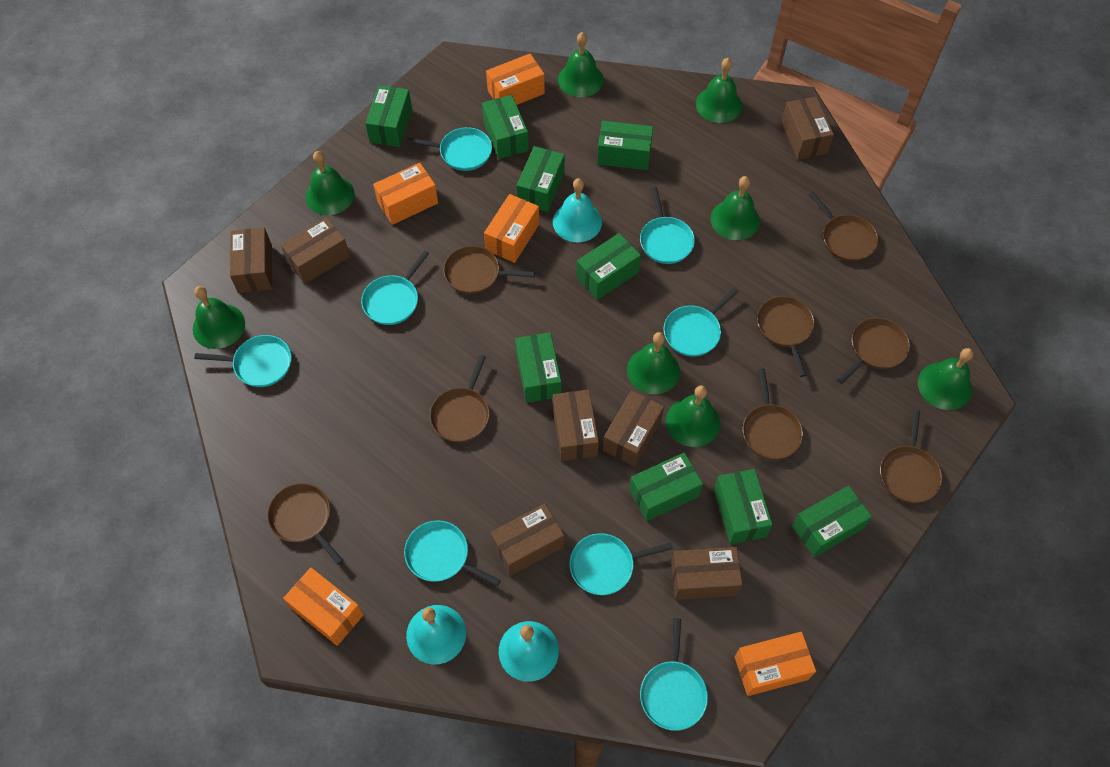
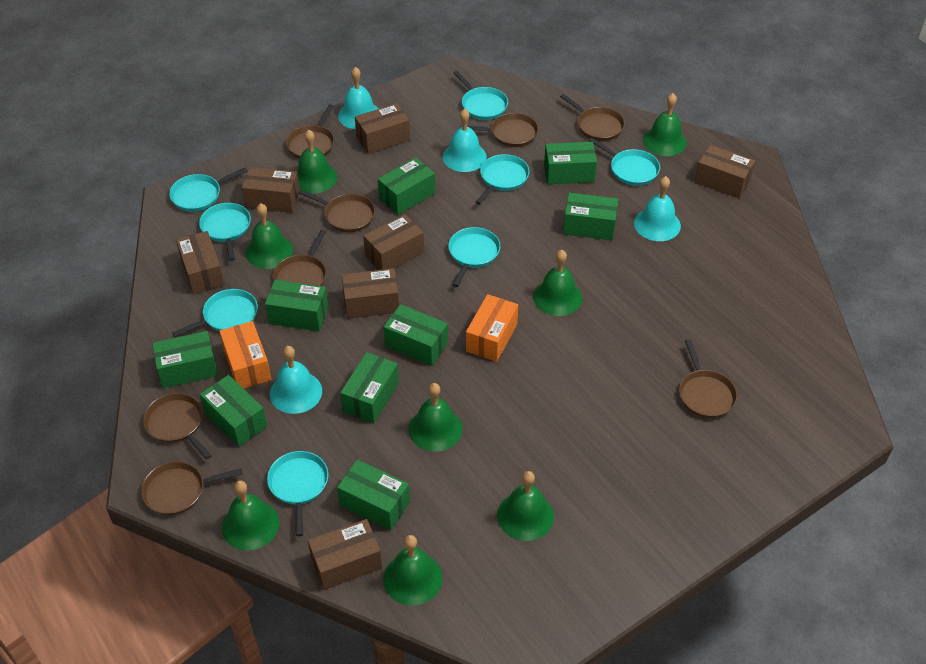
orange box: [283,568,364,646] [373,163,438,225] [484,194,539,263] [486,54,545,105] [735,632,816,696] = 5 -> [219,321,271,389] [466,294,518,362] = 2
turquoise bell: [406,605,466,664] [499,621,559,682] [553,178,602,242] = 3 -> [270,346,322,414] [338,67,378,129] [443,109,487,172] [634,176,681,241] = 4

